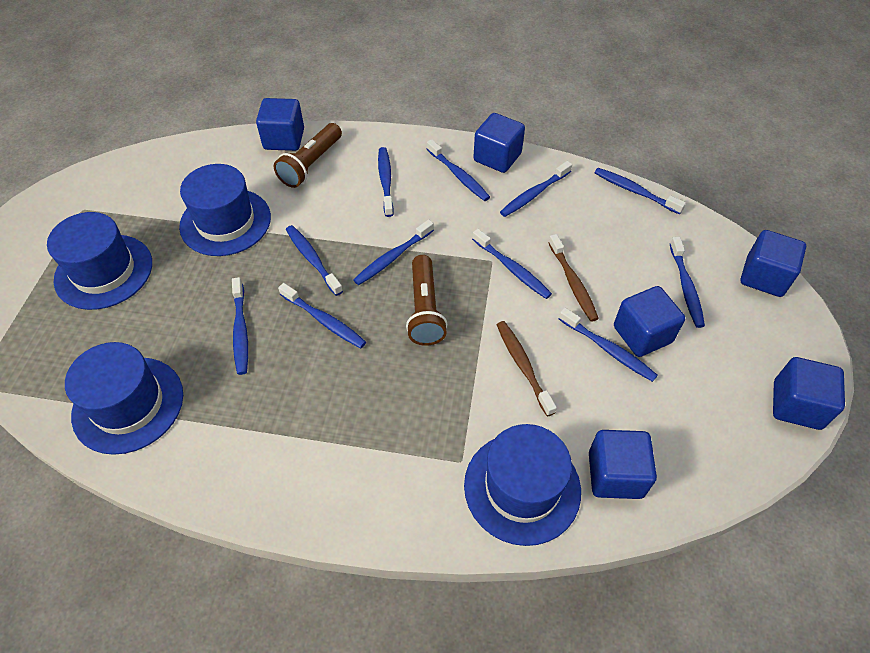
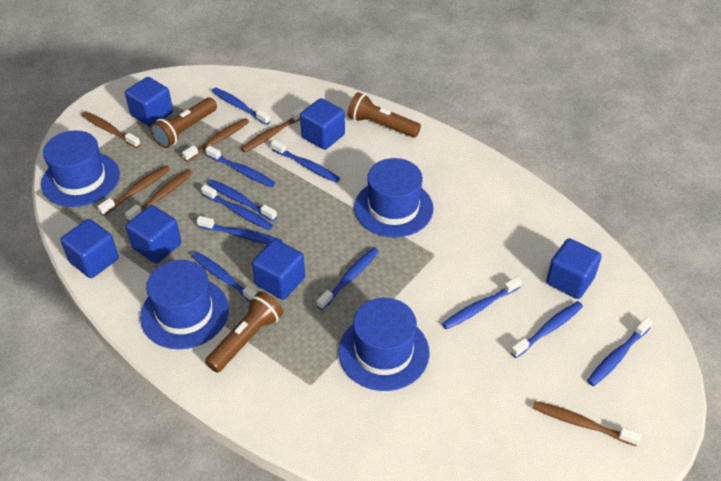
brown flashlight: [274,123,342,188] [406,255,447,346] = 2 -> [151,97,217,148] [205,291,283,373] [348,92,421,138] = 3
brown toothbrush: [497,321,557,416] [548,234,599,322] = 2 -> [82,111,141,148] [97,166,170,216] [125,169,193,221] [182,118,249,162] [240,107,305,153] [533,401,641,446] = 6

